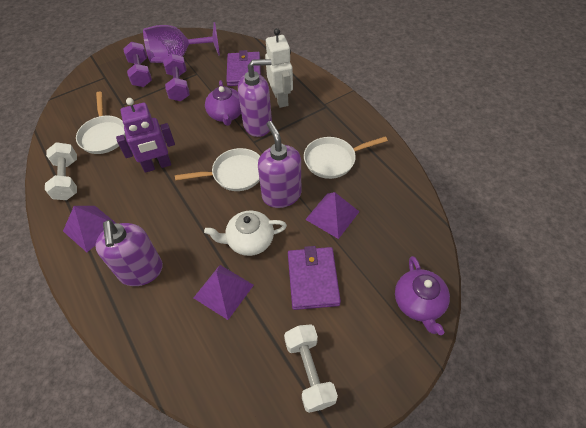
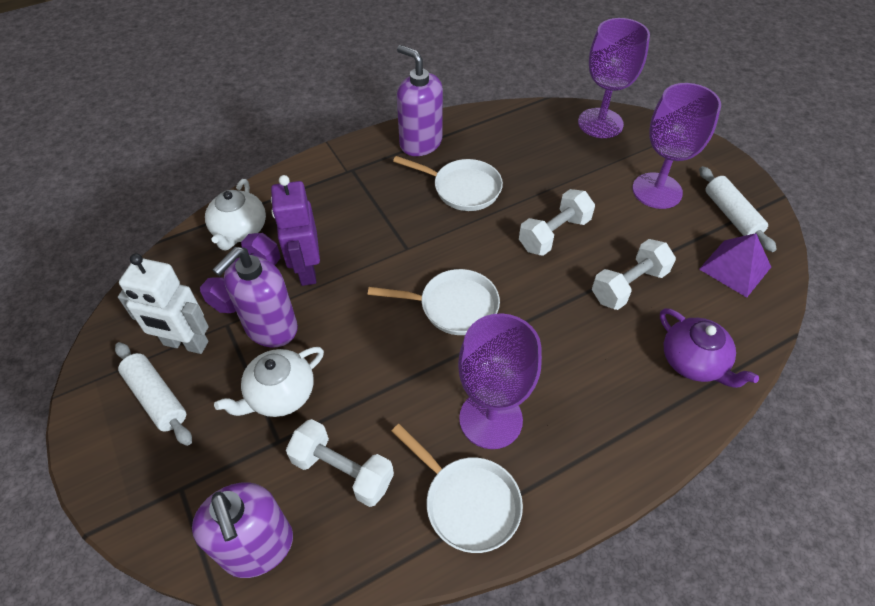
purple dumbbell: [123,41,152,87] [163,54,190,101] = 2 -> [200,233,280,313] = 1
purple goblet: [143,22,220,63] = 1 -> [458,313,542,449] [578,18,650,138] [632,83,721,209] = 3
purple pyramid: [63,206,116,252] [194,265,254,320] [305,192,360,239] = 3 -> [699,233,771,298] = 1
purple teapot: [205,80,241,126] [395,256,450,335] = 2 -> [660,308,759,388] = 1
purple wallet: [226,50,261,86] [288,246,341,310] = 2 -> none = 0
white dumbbell: [45,142,77,200] [284,324,338,413] = 2 -> [286,419,394,507] [519,189,595,256] [592,239,676,310] = 3
white rolling pin: none = 0 -> [115,342,192,446] [699,166,777,252] = 2
white teapot: [204,211,287,256] = 1 -> [205,179,266,250] [214,347,324,417] = 2

